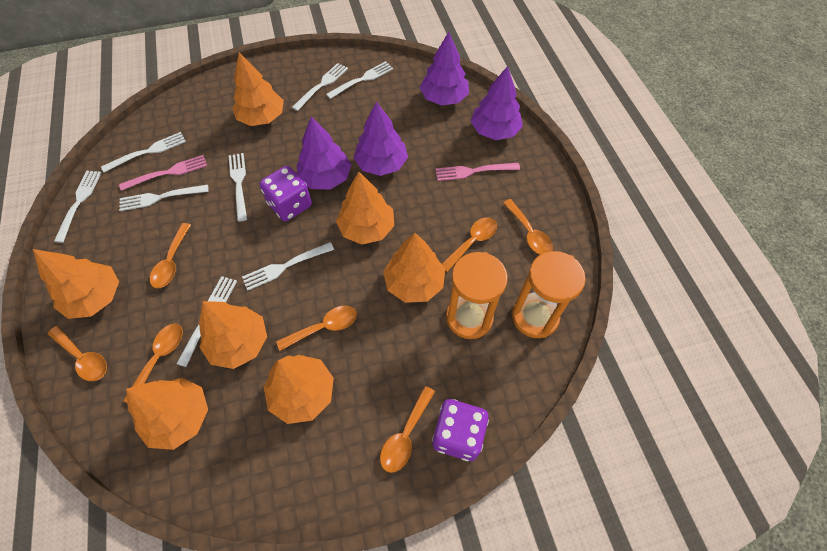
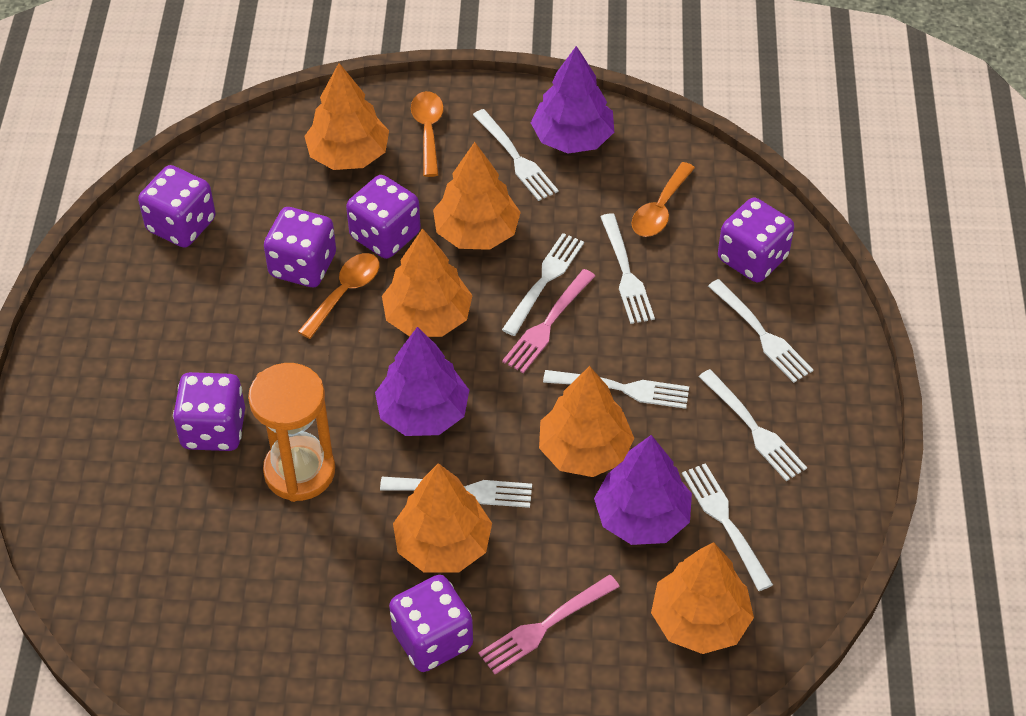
orange hourglass: [446,252,508,339] [512,251,586,338] = 2 -> [248,363,335,502] = 1
orange spoon: [48,326,107,381] [123,324,183,403] [150,223,191,289] [276,306,357,351] [380,386,435,473] [442,217,497,272] [503,199,553,255] = 7 -> [298,253,379,339] [411,91,444,177] [632,162,695,237] = 3
orange tree: [33,249,119,319] [126,378,208,450] [199,301,267,369] [232,53,284,126] [264,355,334,424] [336,172,394,245] [383,233,445,303] = 7 -> [304,63,389,170] [382,228,473,337] [393,463,492,573] [433,142,521,250] [539,366,634,477] [651,542,754,654] = 6
purple dice: [259,166,312,221] [432,399,489,461] = 2 -> [138,165,216,248] [173,372,245,451] [264,207,336,287] [346,175,421,259] [389,575,473,672] [718,198,794,282] = 6
purple tree: [297,117,351,189] [354,101,408,176] [420,32,469,106] [471,66,523,140] = 4 -> [375,327,469,436] [531,46,614,154] [594,435,692,545] = 3

